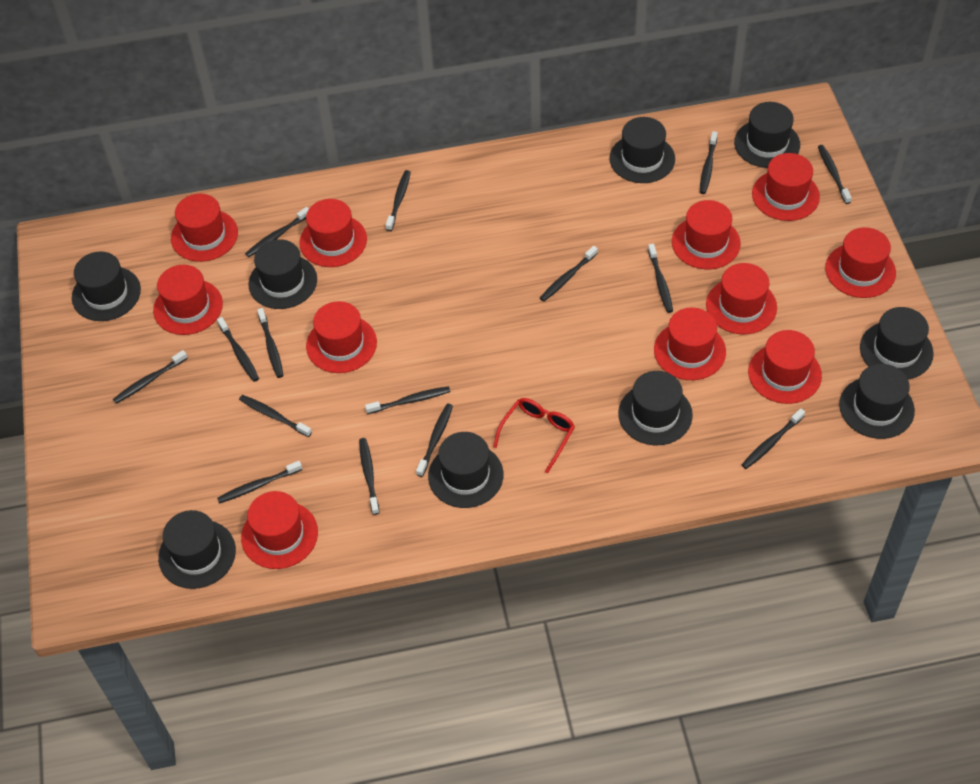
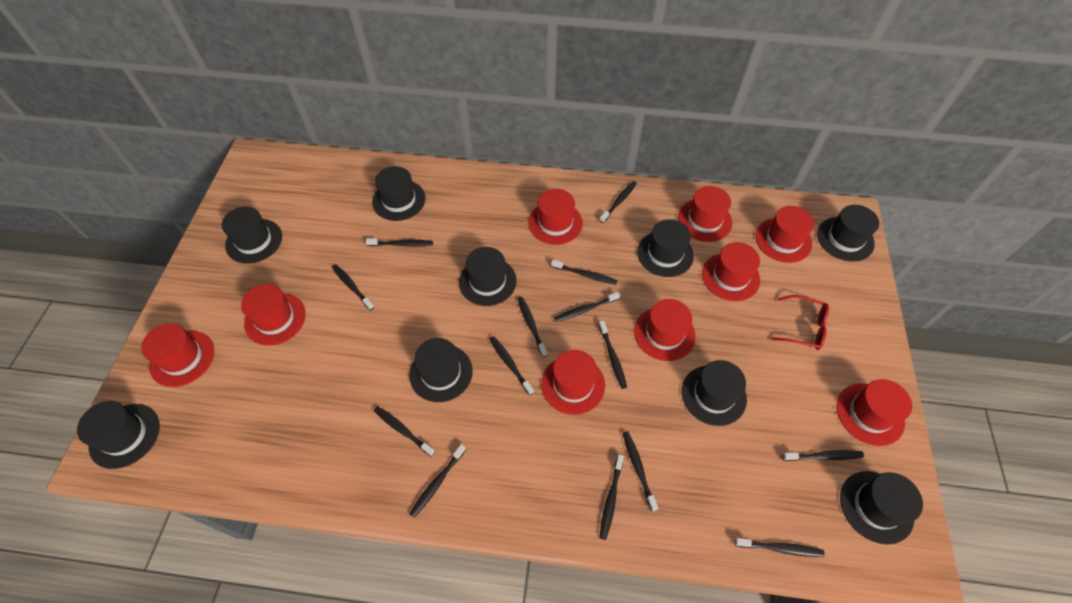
black toothbrush: [113,350,188,404] [217,317,259,382] [217,461,302,504] [239,395,312,437] [245,207,309,257] [257,308,283,378] [359,438,379,515] [365,386,451,414] [386,170,411,231] [416,404,453,477] [540,246,598,302] [648,244,673,313] [700,131,718,194] [741,408,805,469] [818,145,852,204] = 15 -> [332,264,374,311] [366,238,433,246] [374,406,435,457] [409,444,466,518] [490,336,534,395] [518,297,547,357] [551,260,617,285] [554,292,620,322] [599,321,627,389] [599,454,624,540] [600,181,637,223] [623,431,658,512] [735,538,825,557] [782,450,864,461] = 14
red hat: [153,265,223,335] [171,194,238,262] [241,491,318,569] [299,199,367,267] [306,301,377,373] [654,308,726,380] [672,200,741,269] [706,263,777,334] [748,330,822,404] [752,153,820,221] [825,227,896,298] = 11 -> [141,323,214,387] [241,284,306,346] [528,189,583,245] [541,350,605,415] [634,299,695,361] [678,186,732,242] [702,242,760,301] [756,206,814,263] [837,379,912,446] = 9

